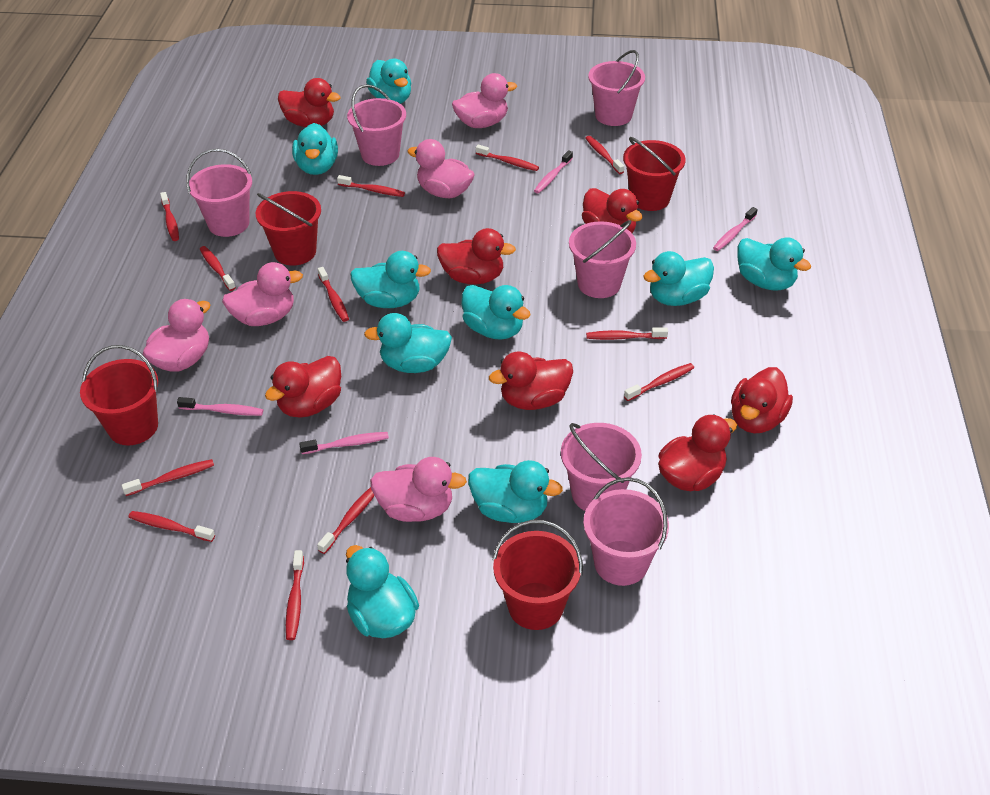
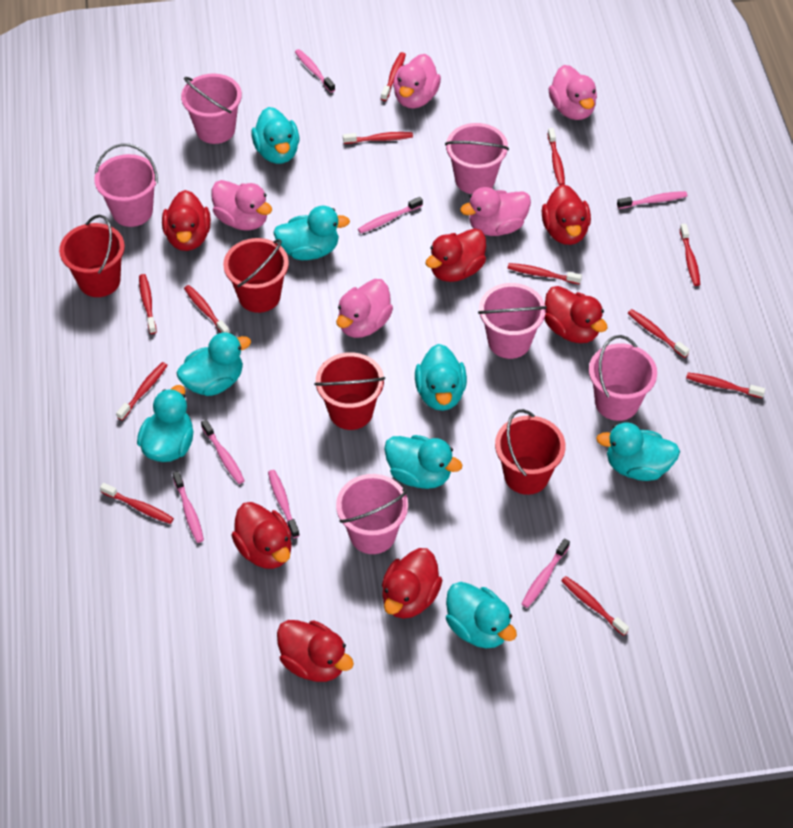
pink toothbrush: [177,397,263,416] [299,432,389,454] [534,150,573,193] [713,207,758,251] = 4 -> [173,471,204,543] [201,419,245,484] [268,470,300,538] [295,49,335,93] [358,197,423,233] [522,539,570,608] [617,191,687,209] = 7
turquoise duck: [292,123,338,175] [346,545,419,638] [350,251,431,308] [364,313,452,373] [366,59,412,104] [462,285,531,340] [468,460,563,523] [643,251,714,306] [737,237,811,291] = 9 -> [137,385,194,462] [176,332,251,396] [251,107,299,164] [273,206,350,260] [384,435,462,489] [415,344,467,411] [446,582,517,649] [596,422,680,481] = 8

